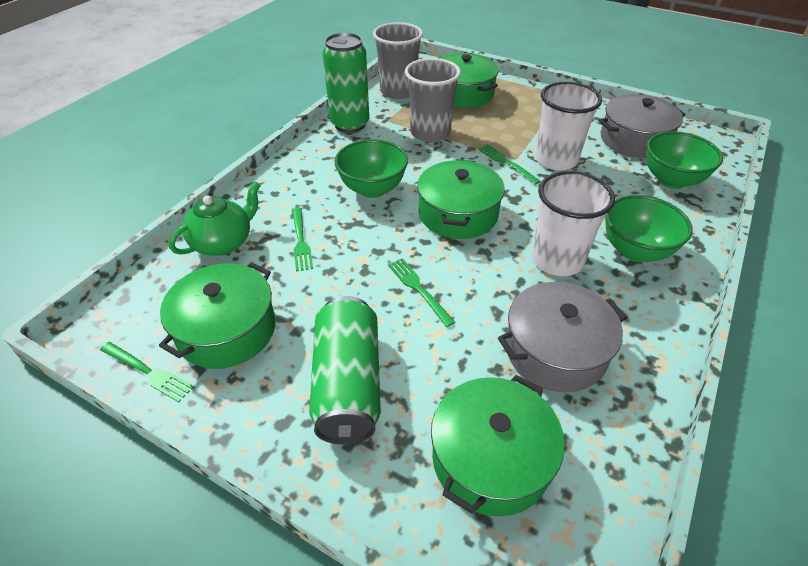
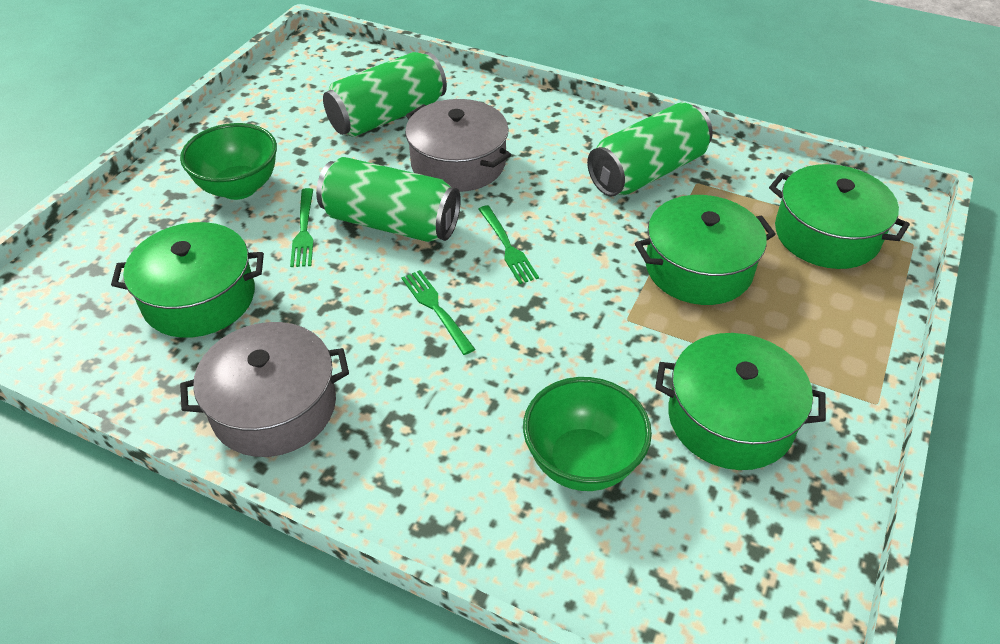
green bowl: [335,139,408,198] [605,195,693,262] [646,131,723,189] = 3 -> [180,123,277,200] [523,377,652,491] = 2
green can: [309,296,381,445] [323,33,369,133] = 2 -> [316,157,461,242] [323,52,447,137] [587,102,713,197] = 3
green fork: [100,342,194,402] [292,207,313,271] [388,258,455,327] [478,144,541,185] = 4 -> [290,188,314,267] [401,270,475,355] [478,205,539,284] = 3
green teapot: [169,181,261,256] = 1 -> none = 0
grey cup: [373,22,423,99] [405,58,461,142] = 2 -> none = 0
white cup: [532,171,615,276] [535,82,602,170] = 2 -> none = 0

